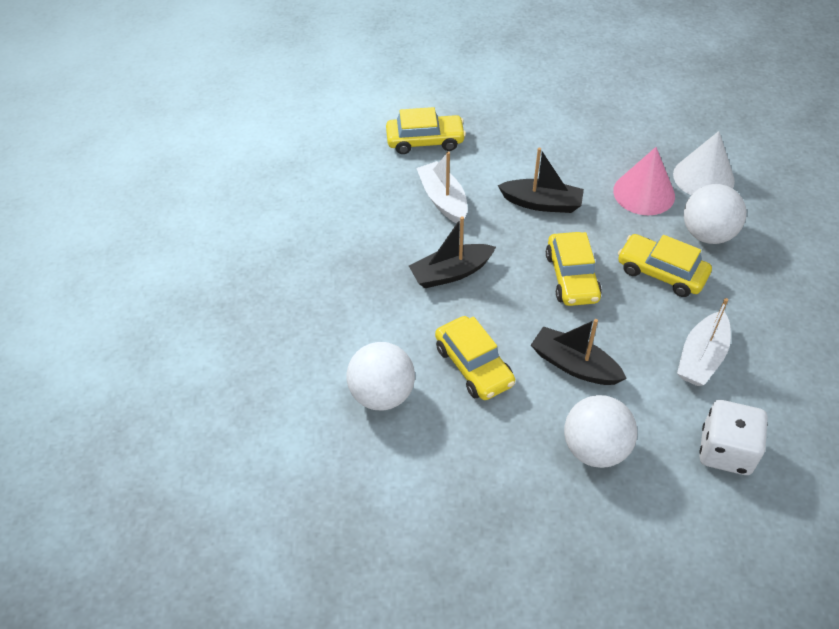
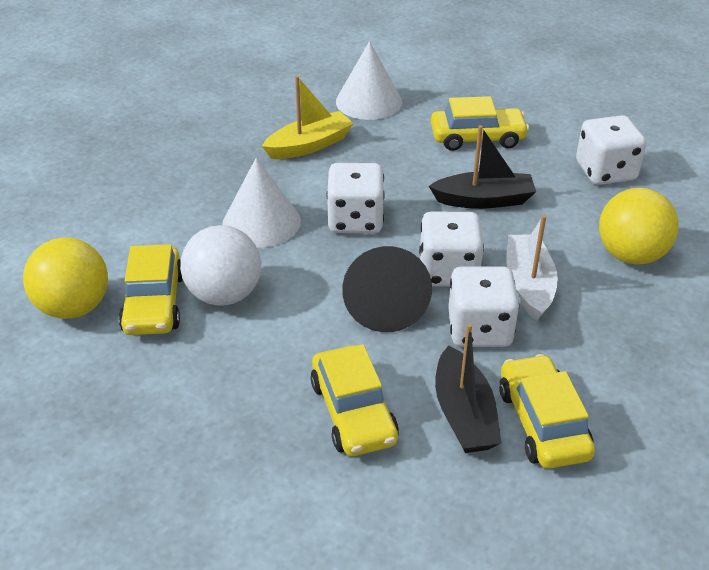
black boat: [409,216,496,288] [497,148,584,213] [531,319,627,385] = 3 -> [429,125,536,209] [435,323,501,453] = 2
black cone: none = 0 -> [342,246,432,332] = 1
pink cone: [613,147,675,215] = 1 -> none = 0
white ball: [347,342,415,411] [564,395,637,468] [684,184,746,244] = 3 -> [180,225,261,306] = 1
white boat: [416,151,467,223] [677,298,731,386] = 2 -> [506,215,558,321] = 1
white cone: [673,131,735,195] = 1 -> [223,158,301,248] [336,41,402,120] = 2
white dice: [700,400,768,475] = 1 -> [327,163,385,233] [419,211,484,287] [448,267,519,347] [576,115,646,185] = 4
yellow ball: none = 0 -> [23,238,108,319] [599,188,679,264] = 2
yellow boat: none = 0 -> [262,76,354,159] = 1

